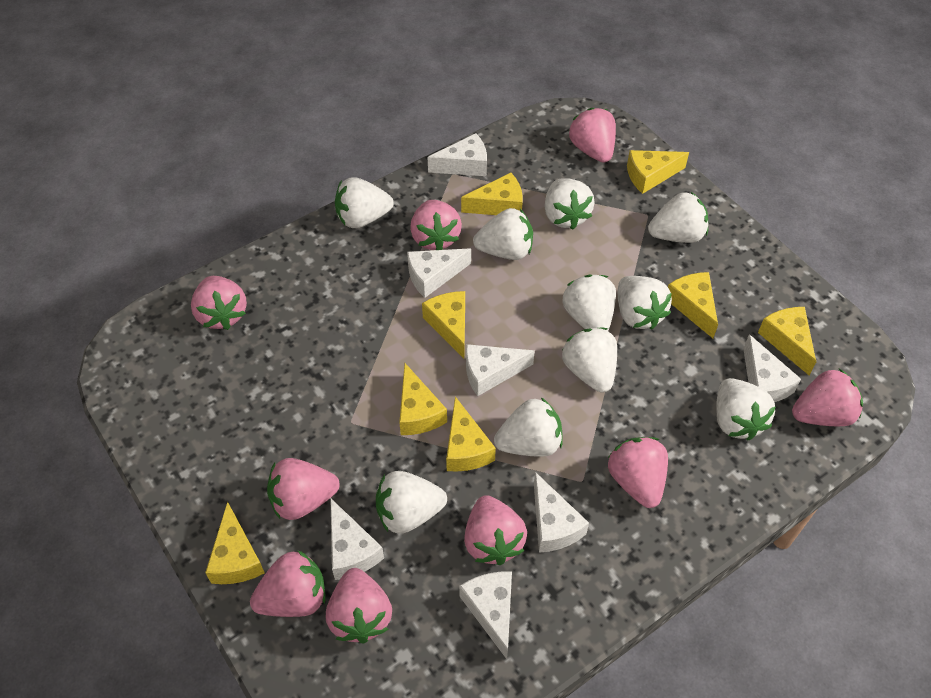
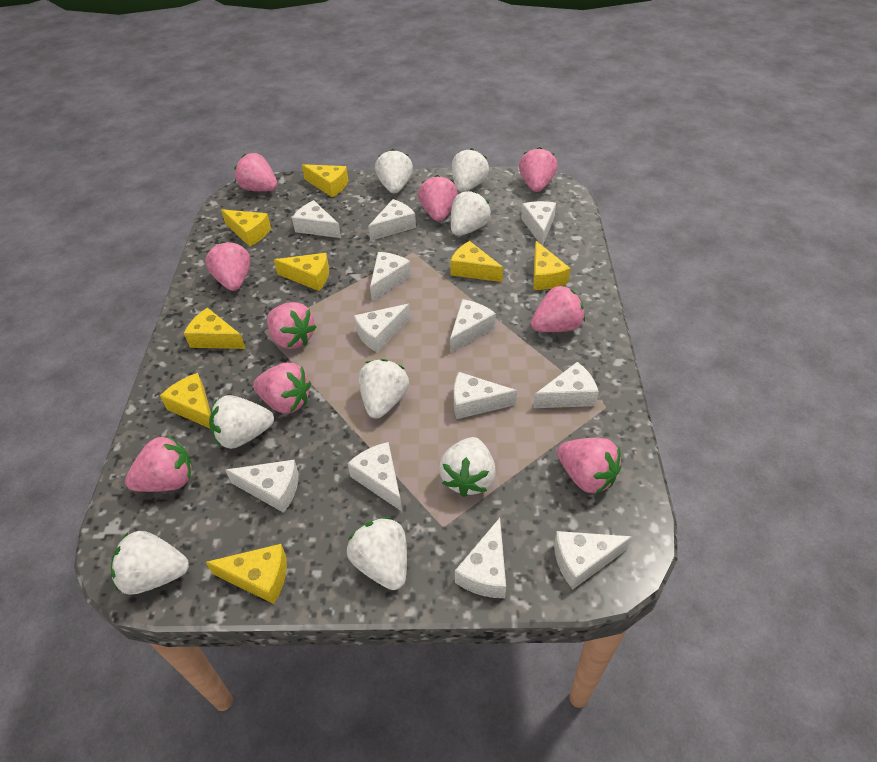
white cheese: [330,498,384,580] [407,248,471,298] [428,133,487,176] [459,572,512,659] [466,344,535,396] [534,472,589,553] [743,334,801,402] = 7 -> [226,460,299,513] [292,200,341,238] [348,442,402,511] [354,304,411,352] [368,199,416,241] [370,252,411,301] [450,299,496,353] [454,372,517,419] [455,518,506,598] [521,201,556,246] [533,362,599,408] [554,531,632,589] = 12
white strawberry: [335,177,393,228] [376,471,447,533] [473,208,533,260] [494,397,562,457] [544,178,594,230] [562,328,617,393] [563,274,616,331] [618,276,672,330] [648,192,708,243] [716,378,775,440] = 10 -> [111,531,189,595] [209,395,274,449] [347,517,407,590] [359,359,409,419] [375,149,413,194] [439,437,496,497] [451,191,491,236] [452,148,489,192] = 8

